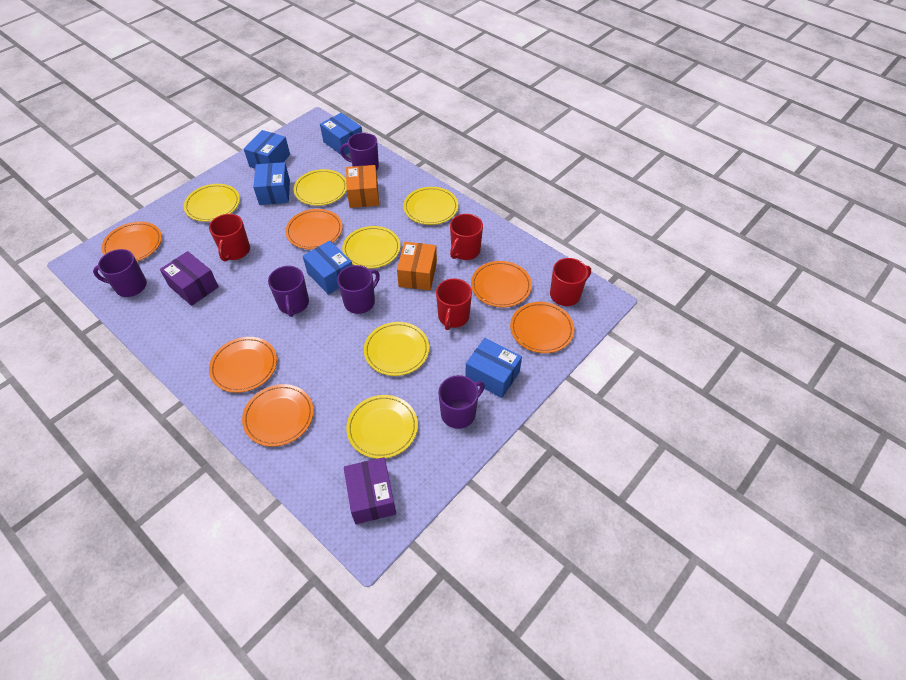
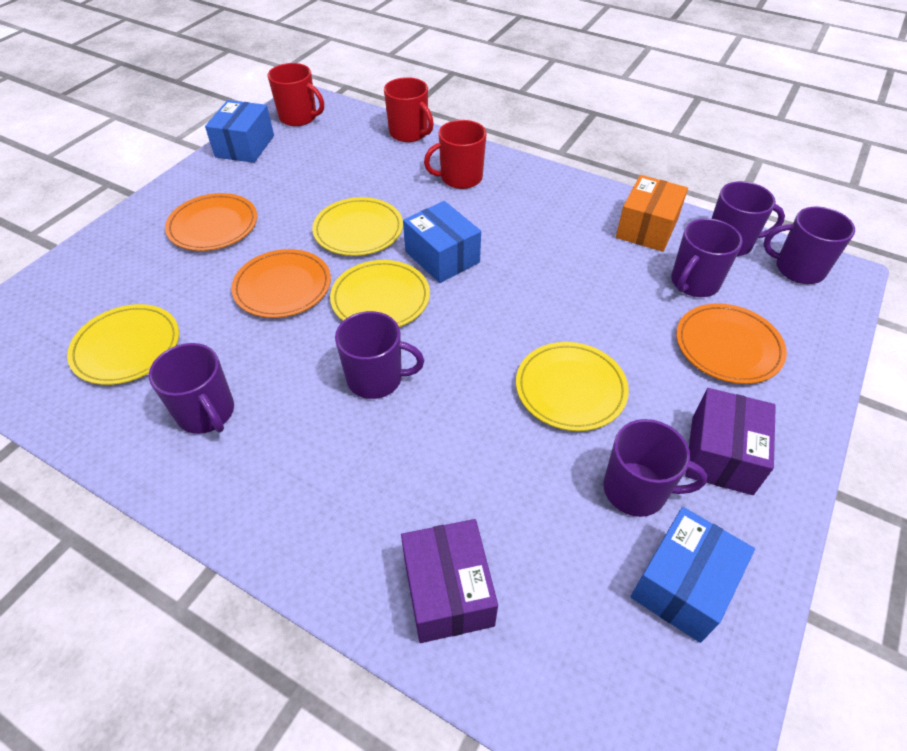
blue box: [244,130,290,169] [253,162,290,205] [303,241,353,295] [320,113,362,155] [465,338,522,398] = 5 -> [205,100,274,163] [403,201,481,283] [630,507,755,643] = 3
orange box: [346,165,379,208] [397,242,437,290] = 2 -> [616,175,688,252] = 1
orange plate: [101,222,162,261] [209,337,277,393] [242,384,314,447] [285,209,343,249] [471,261,532,307] [510,302,574,353] = 6 -> [165,193,257,251] [231,249,331,318] [676,303,787,384] = 3
purple mug: [93,249,147,297] [268,266,309,317] [337,265,380,314] [340,132,379,171] [438,375,485,429] = 5 -> [149,343,234,434] [335,311,424,399] [604,419,707,517] [671,218,743,297] [712,181,785,256] [763,206,855,284] = 6
red mug: [209,214,250,261] [436,278,472,330] [450,214,483,260] [550,258,591,306] = 4 -> [268,63,324,126] [384,77,434,142] [424,120,487,189] = 3
yellow plate: [184,184,240,222] [294,169,347,206] [342,226,400,269] [346,395,418,459] [364,322,429,376] [404,187,458,225] = 6 -> [67,304,179,385] [312,197,403,256] [330,260,430,327] [516,342,629,431] = 4

